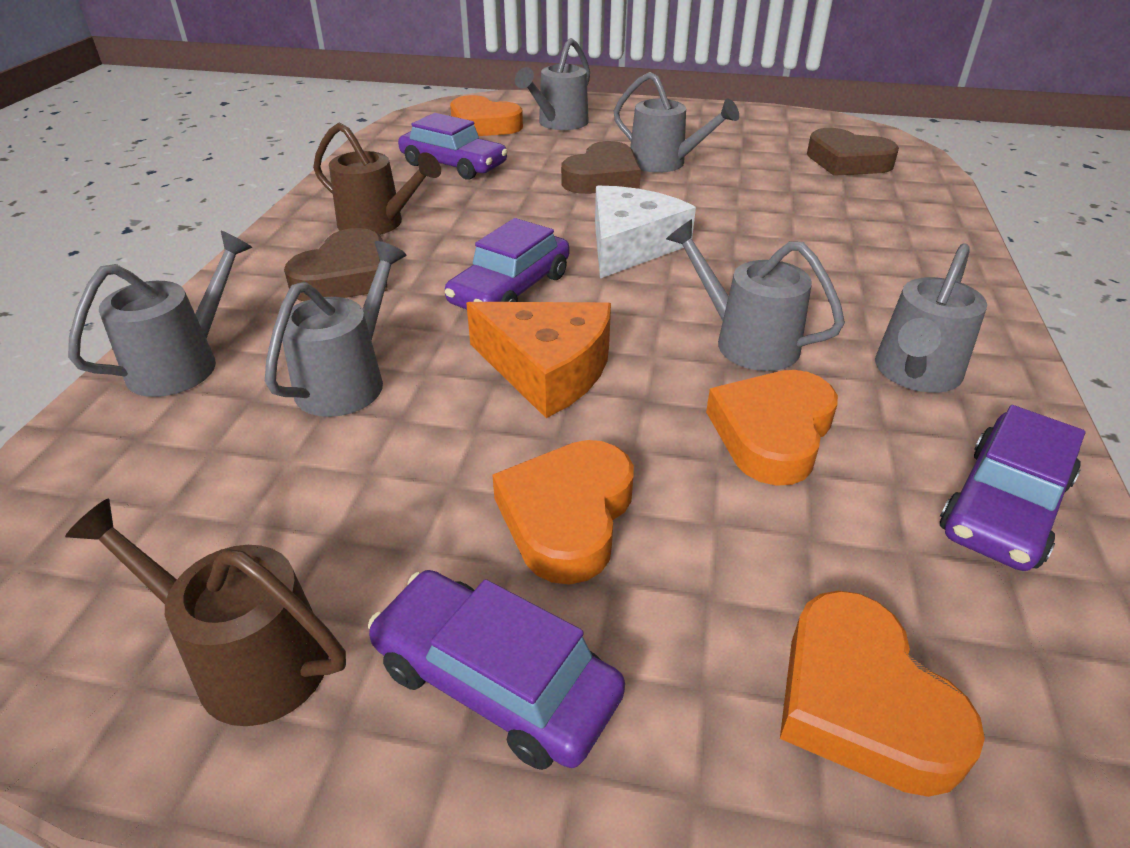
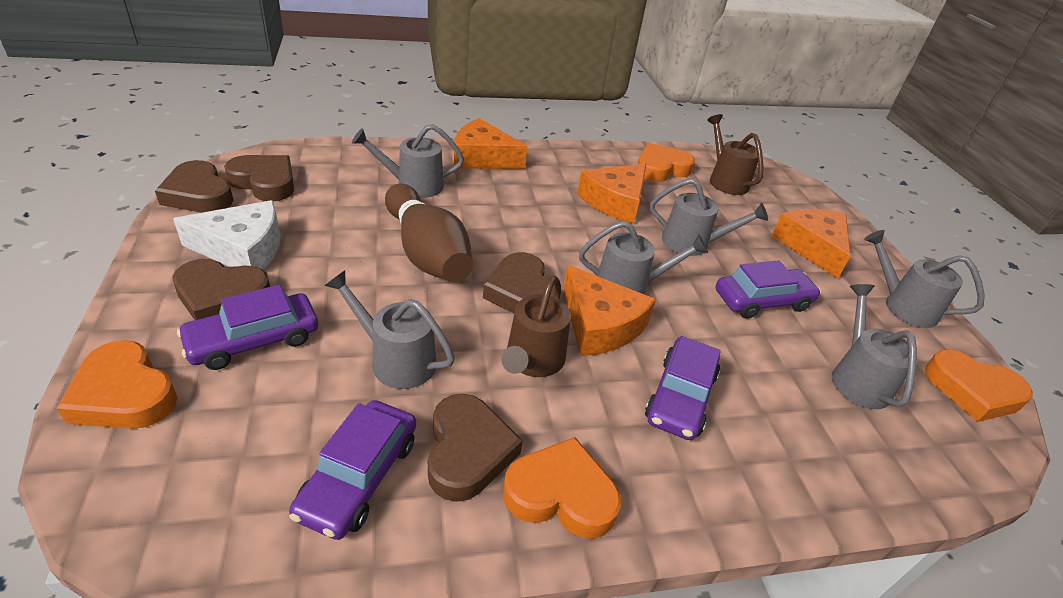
brown bowling pin: none = 0 -> [385,184,473,282] = 1
brown heart: [284,228,387,301] [561,141,641,194] [807,128,899,176] = 3 -> [155,160,234,213] [172,259,270,320] [224,155,294,202] [428,394,523,502] [483,252,555,313] = 5
orange cheese: [466,302,611,418] = 1 -> [454,118,527,169] [563,265,656,356] [577,163,646,224] [772,209,851,279] = 4

